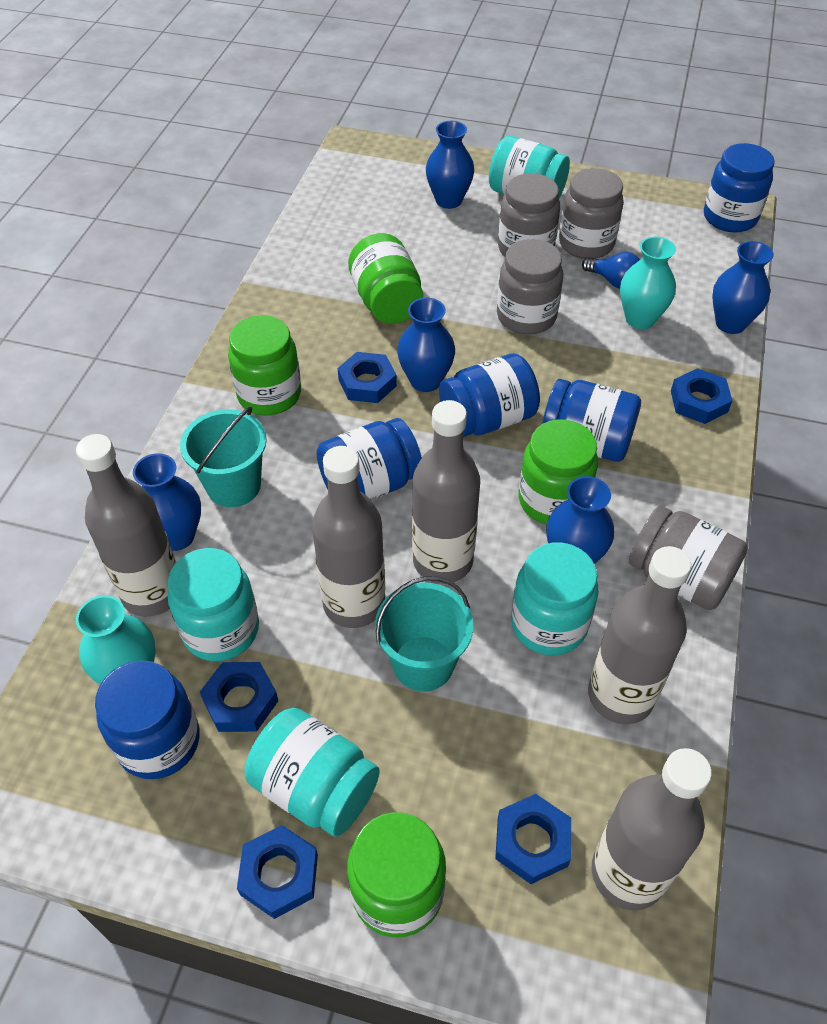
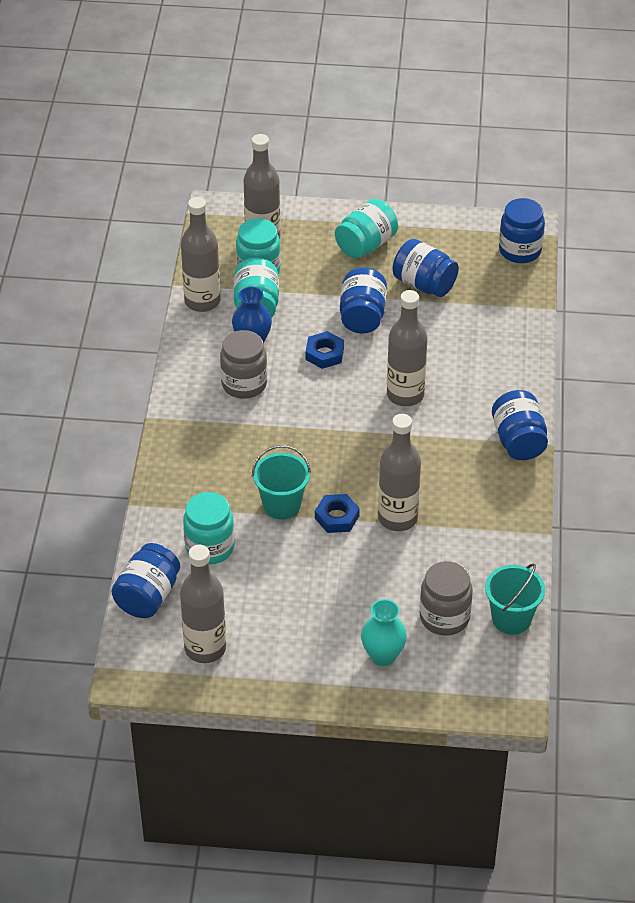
blue light bulb: [582,252,640,289] = 1 -> none = 0
blue nut: [200,662,278,732] [237,825,318,919] [338,352,397,403] [495,794,571,884] [671,368,733,424] = 5 -> [306,331,344,369] [315,494,360,533] = 2
blue vase: [133,453,201,551] [397,298,455,392] [426,121,474,209] [546,476,614,564] [712,241,774,334] = 5 -> [232,287,272,344] = 1
green jar: [228,315,301,415] [347,812,446,938] [348,233,423,324] [519,419,598,525] = 4 -> none = 0
grey jar: [497,239,563,335] [498,173,560,256] [559,168,624,259] [629,506,748,610] = 4 -> [220,330,267,399] [420,561,473,636] = 2
turquoise vase: [76,595,156,684] [620,237,676,329] = 2 -> [361,599,407,666] = 1

